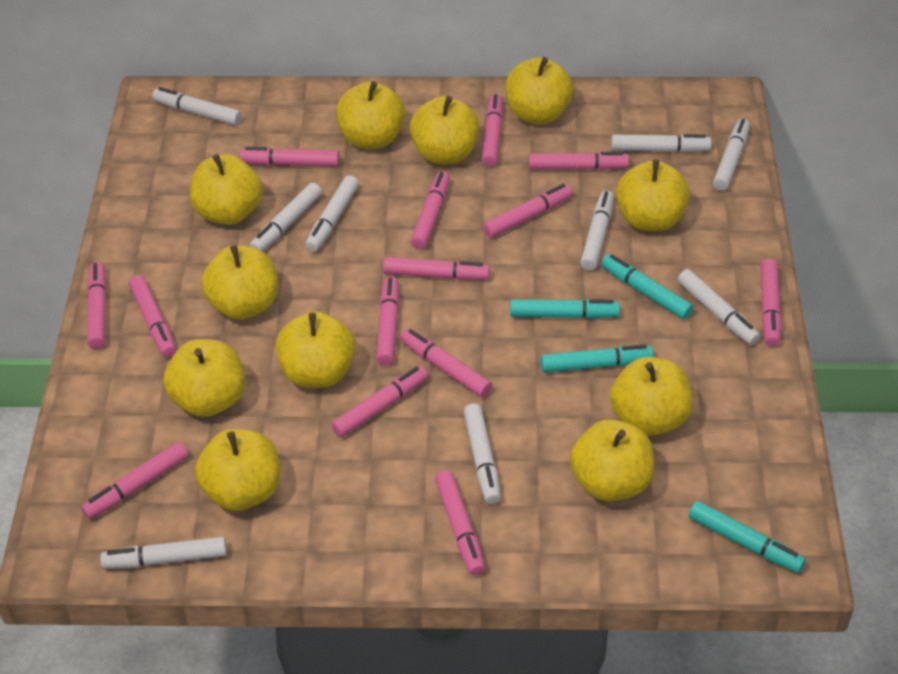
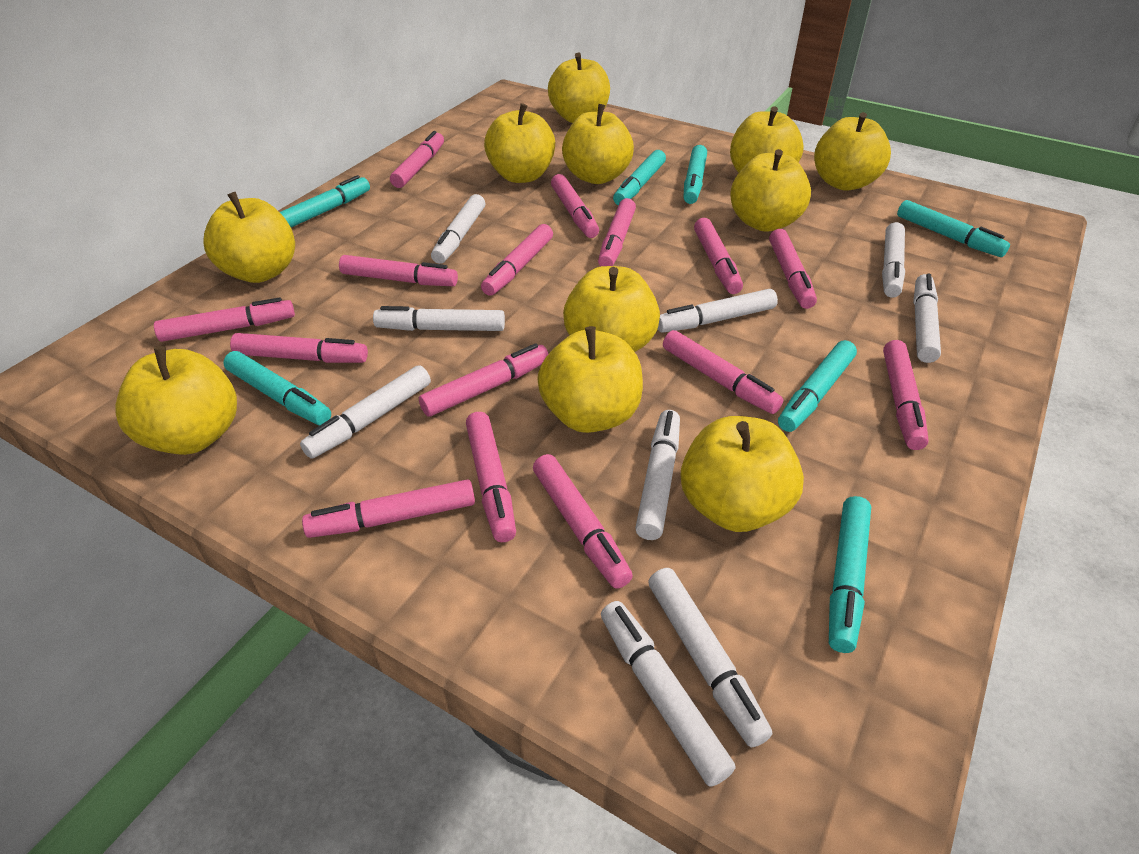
pink marker: [81,441,188,519] [87,262,107,349] [129,275,176,357] [239,147,340,166] [331,366,428,437] [376,276,399,366] [383,257,490,280] [400,328,492,397] [411,171,450,249] [435,470,485,575] [482,94,503,167] [483,184,573,238] [529,152,629,170] [760,258,782,346] = 14 -> [154,297,295,342] [230,333,368,363] [302,479,475,538] [339,255,458,286] [390,131,444,188] [419,343,548,417] [466,412,516,542] [481,224,553,296] [533,454,633,589] [551,174,599,238] [598,198,636,267] [663,330,783,414] [694,218,743,294] [769,229,817,309] [883,340,929,450] = 15
turquoise marker: [510,299,620,319] [541,344,654,372] [601,254,694,319] [689,501,806,573] = 4 -> [223,351,331,425] [280,175,370,227] [613,150,666,205] [683,145,707,204] [778,340,857,432] [829,496,871,653] [897,200,1010,257] = 7

